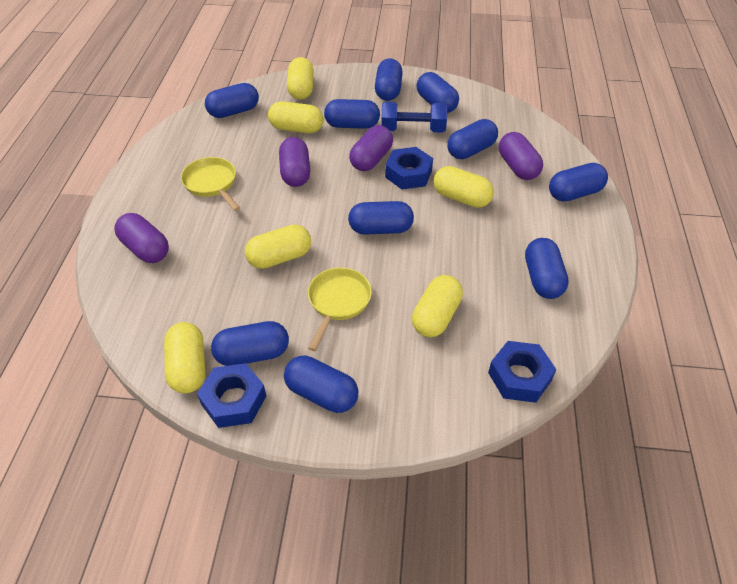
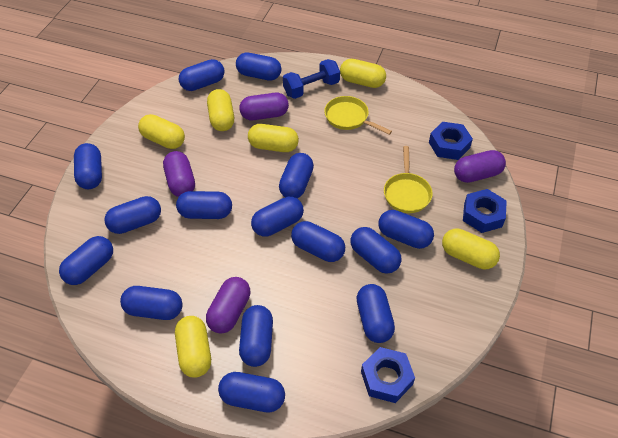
blue capsule: [205,83,259,118] [211,321,289,366] [284,356,358,413] [324,99,380,129] [348,201,414,235] [375,58,403,101] [416,72,459,113] [447,119,498,159] [525,238,569,299] [549,163,608,202] = 10 -> [59,236,113,285] [74,143,102,189] [104,196,161,234] [120,286,183,320] [176,191,232,219] [179,59,224,91] [218,372,285,412] [236,52,281,81] [239,305,273,367] [251,197,304,237] [279,153,314,198] [291,221,345,262] [350,227,401,274] [356,284,395,343] [378,210,434,249] = 15

